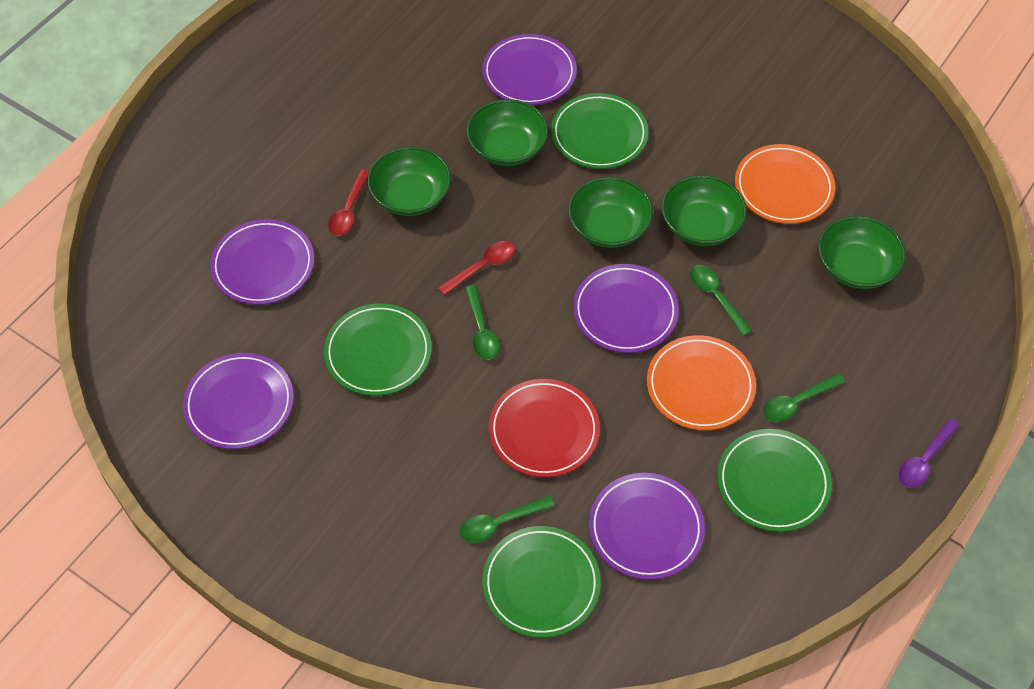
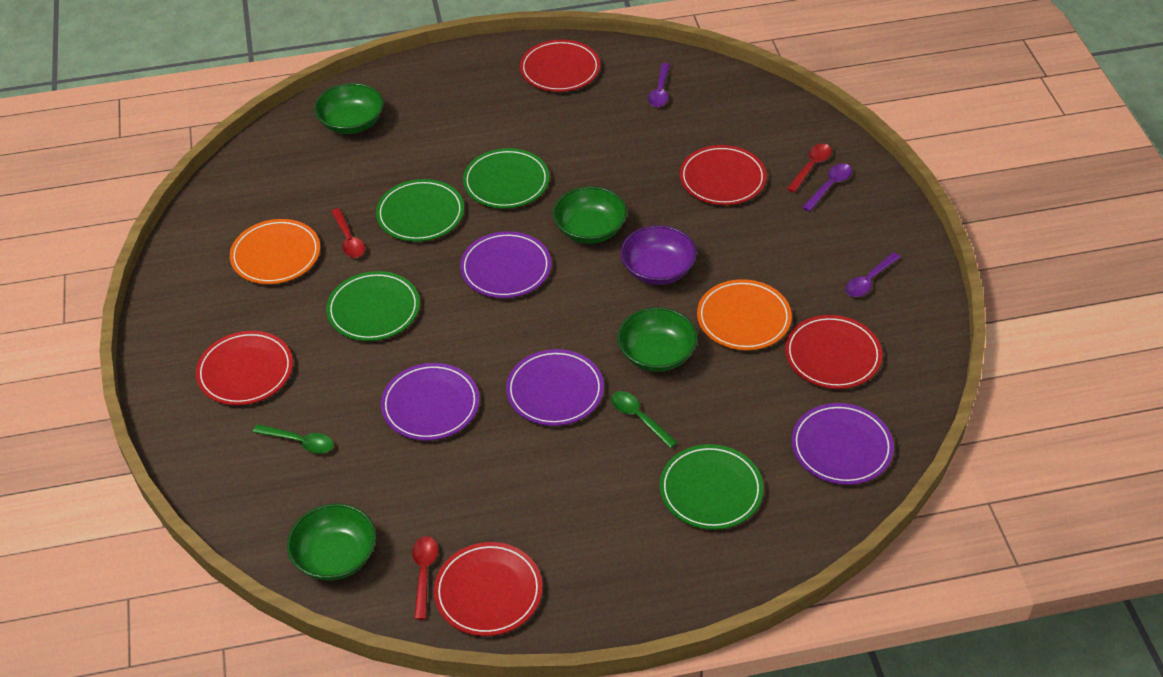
green bowl: [367,146,451,216] [467,99,549,166] [568,177,653,248] [662,175,747,246] [818,216,906,289] = 5 -> [287,504,376,581] [314,83,384,134] [553,186,627,244] [617,307,698,372] = 4
green spoon: [460,496,555,543] [465,285,499,360] [690,265,752,336] [763,374,845,422] = 4 -> [253,424,334,454] [611,391,678,448] = 2
purple bowl: none = 0 -> [620,225,697,285] = 1
purple plate: [183,353,294,449] [210,219,314,305] [482,34,577,105] [573,264,679,353] [589,473,705,580] = 5 -> [381,363,479,441] [460,231,551,298] [506,349,604,426] [791,403,894,485] = 4
purple spoon: [898,418,960,488] = 1 -> [648,63,670,107] [802,164,852,212] [845,252,901,297] = 3
red plate: [489,379,600,477] = 1 -> [196,331,293,405] [434,542,542,636] [520,40,600,92] [680,145,767,205] [785,315,882,389] = 5
red spoon: [328,170,369,236] [438,241,515,296] = 2 -> [331,208,365,258] [412,536,438,620] [787,144,832,193] = 3

